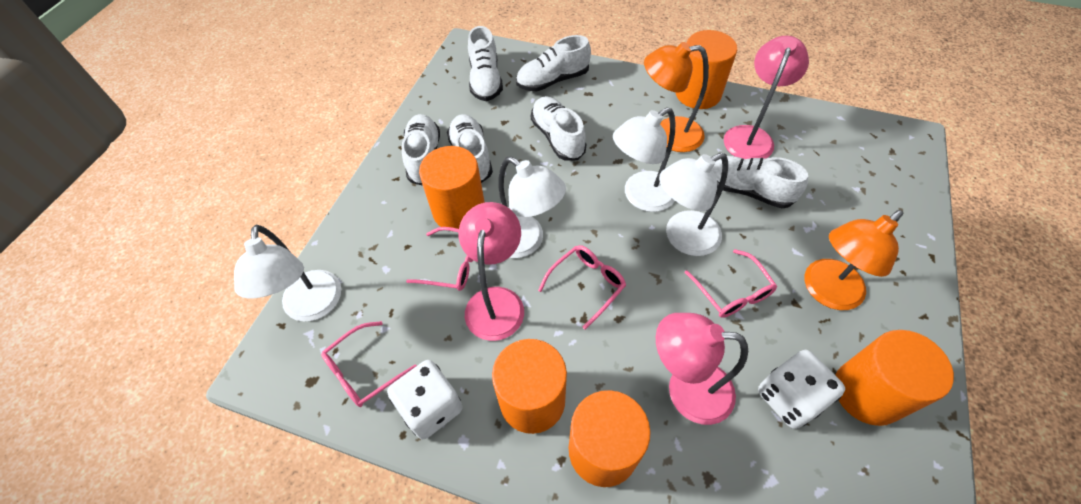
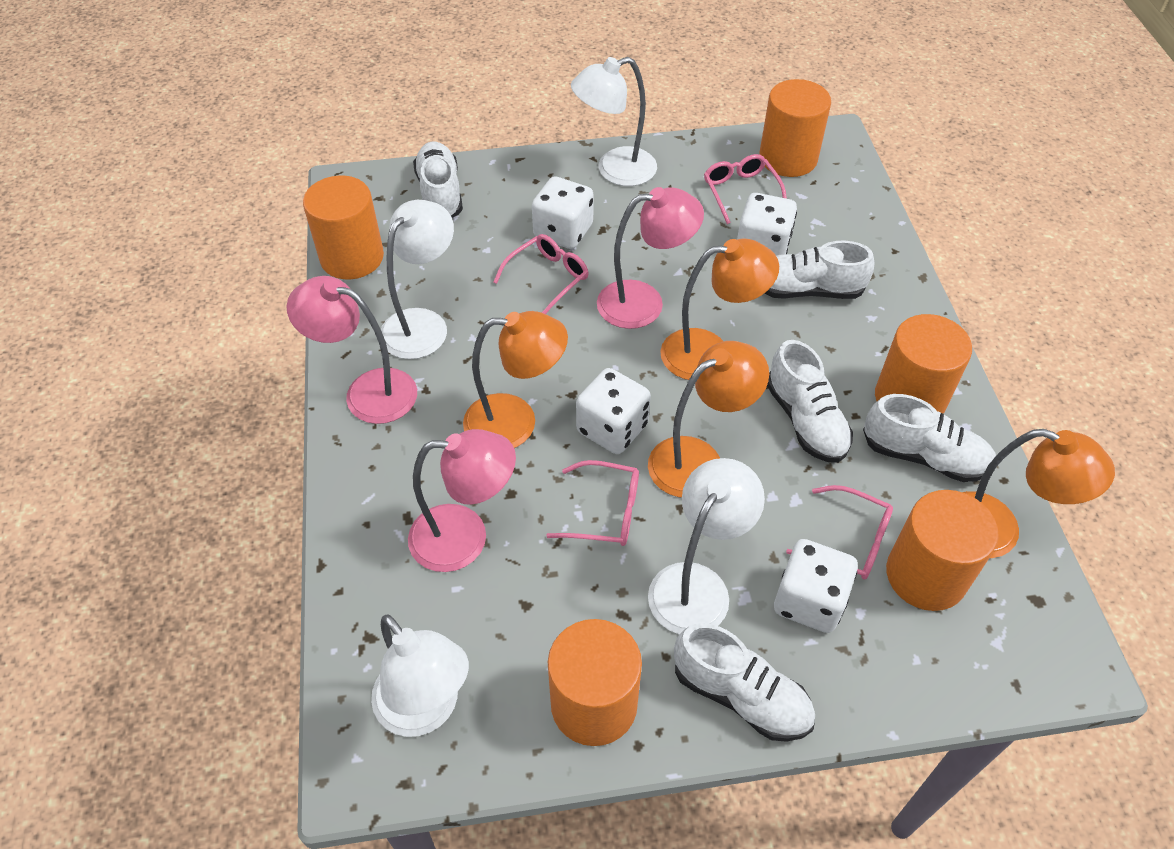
orange lamp: [644,42,709,152] [805,210,903,310] = 2 -> [463,311,568,448] [648,341,769,498] [660,239,779,380] [962,429,1115,558] = 4
white dice: [387,360,463,439] [758,350,845,429] = 2 -> [532,176,594,249] [576,368,651,454] [737,193,797,255] [774,539,858,633] = 4
white shoe: [402,114,440,186] [447,114,493,183] [468,26,503,101] [516,35,591,91] [531,96,586,160] [712,156,808,208] = 6 -> [413,142,463,218] [674,623,815,742] [765,241,874,299] [767,340,853,463] [863,394,996,482] = 5

